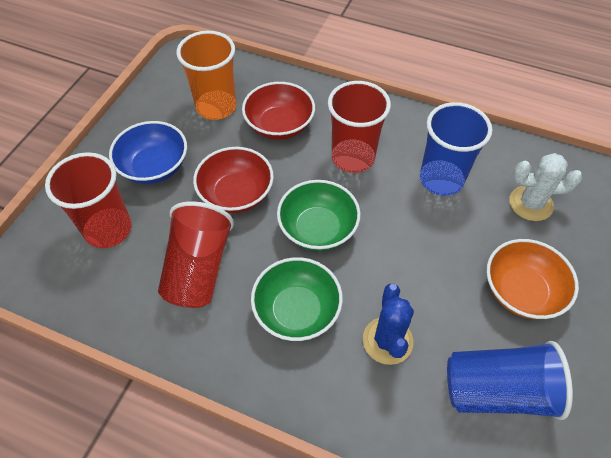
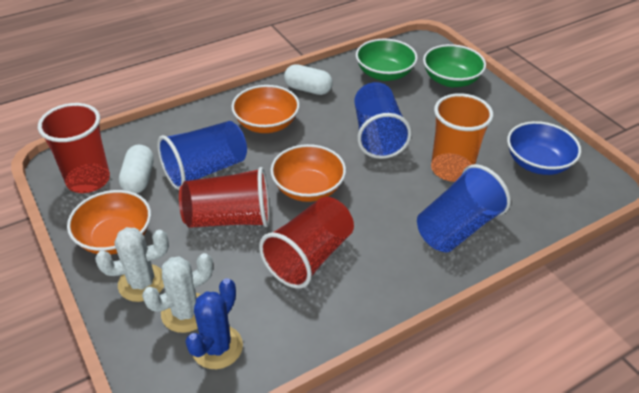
blue cup: [420,102,492,196] [447,341,573,420] = 2 -> [157,121,247,190] [355,82,412,159] [417,164,511,253] = 3
orange bowl: [486,239,579,319] = 1 -> [67,190,151,255] [231,85,300,133] [270,144,346,202] = 3
red bowl: [193,147,274,213] [242,82,315,140] = 2 -> none = 0
white cactus: [509,153,583,221] = 1 -> [95,227,169,302] [142,253,213,333] = 2
white capsule: none = 0 -> [119,145,154,193] [284,64,333,95] = 2

